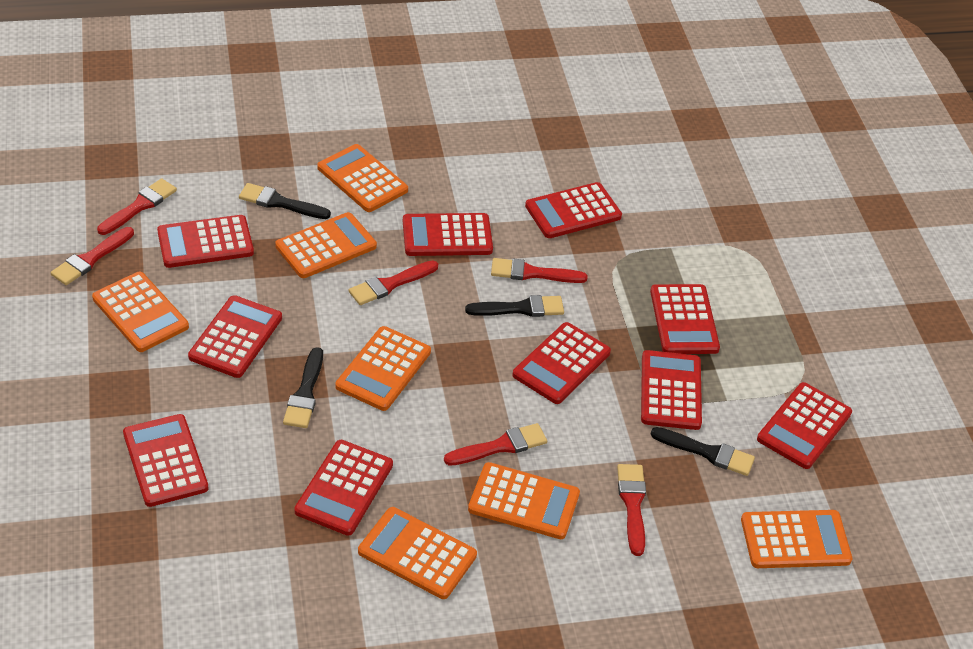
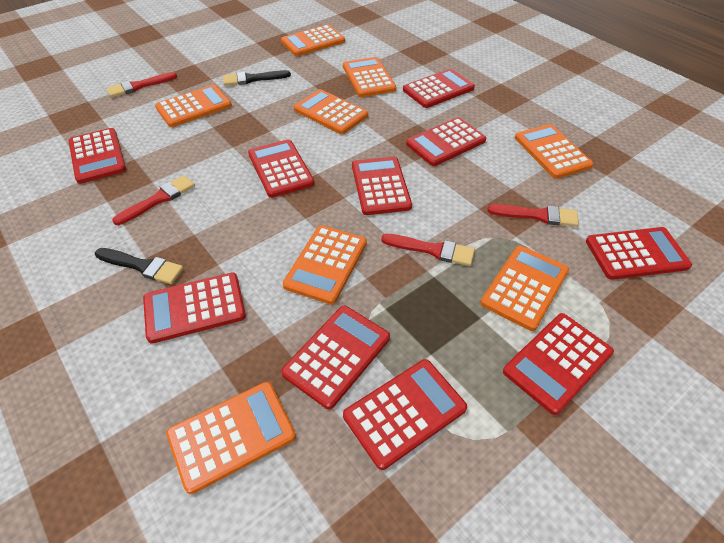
black brush: [239,183,331,219] [283,347,323,428] [465,295,564,317] [651,427,755,476] = 4 -> [95,248,184,284] [223,70,291,86] = 2
orange calculator: [92,272,189,352] [275,212,377,278] [317,144,408,212] [335,326,431,411] [358,507,477,599] [468,462,580,539] [741,510,852,568] = 7 -> [155,85,232,127] [166,382,296,494] [281,25,345,56] [283,225,367,305] [294,89,368,134] [343,57,396,97] [480,245,569,331] [515,124,593,179] = 8
red brush: [51,227,134,285] [97,178,177,235] [349,260,438,305] [444,423,547,466] [491,258,588,283] [617,464,646,556] = 6 -> [107,72,177,97] [112,175,195,225] [381,234,475,266] [487,204,579,227] = 4

